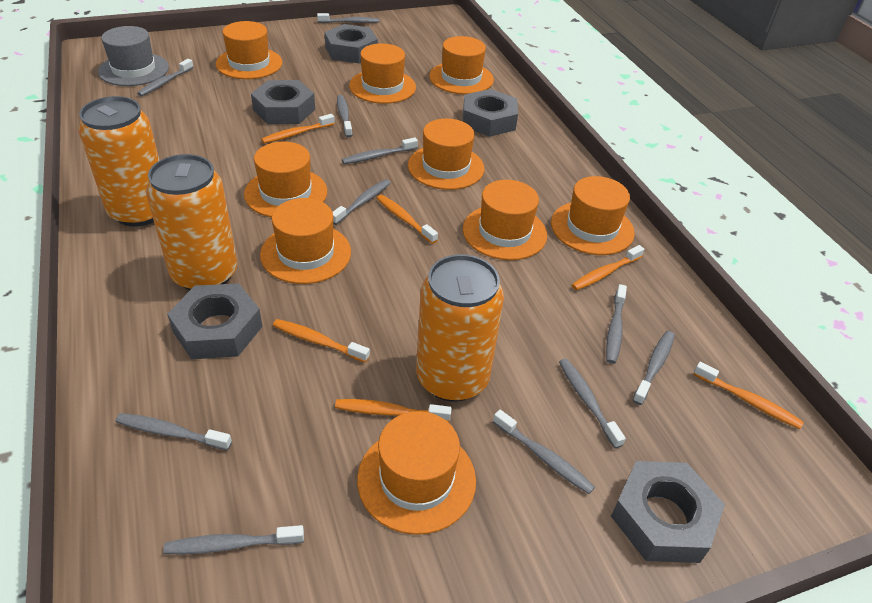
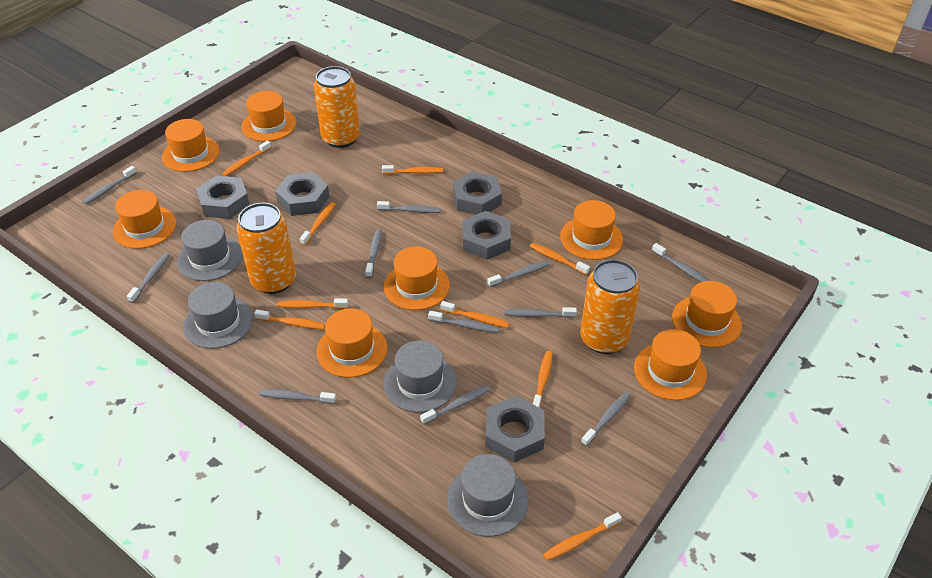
grey hat: [98,26,169,86] = 1 -> [177,220,242,281] [183,282,253,349] [384,340,457,413] [447,454,529,537] = 4
orange hat: [216,21,282,79] [244,142,327,217] [260,198,351,284] [349,43,416,104] [357,411,476,535] [408,118,484,190] [429,36,494,94] [463,180,547,260] [551,176,635,255] = 9 -> [113,190,176,249] [162,119,220,172] [241,91,297,141] [316,308,387,378] [384,247,450,310] [560,200,623,260] [634,329,707,400] [672,281,742,348] = 8
orange toothbrush: [261,114,335,143] [273,319,370,363] [335,399,452,422] [376,195,438,244] [572,245,644,290] [693,362,804,429] = 6 -> [222,141,271,176] [254,310,326,330] [277,298,348,309] [300,202,336,245] [382,165,443,174] [440,301,510,328] [530,243,590,275] [533,351,553,408] [543,512,622,561] = 9

